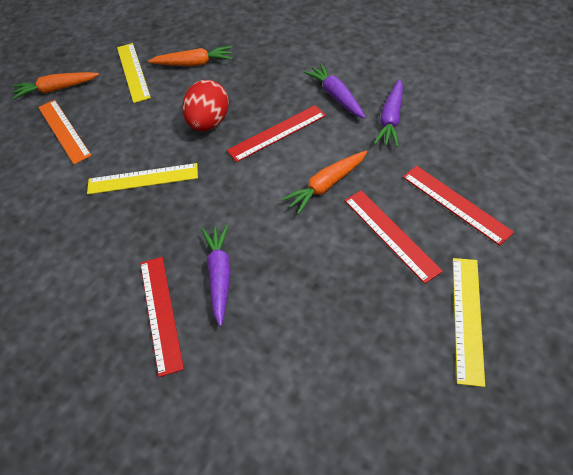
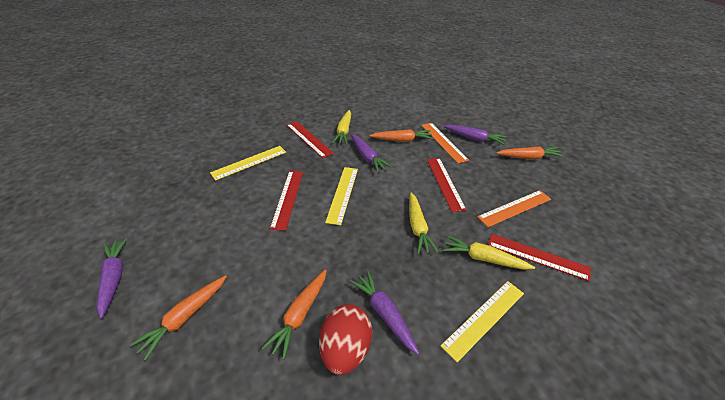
orange carrot: [13,72,99,99] [148,46,232,66] [282,151,367,214] = 3 -> [130,275,227,361] [262,269,327,360] [369,129,433,142] [496,147,564,159] = 4
orange ruler: [38,100,92,164] = 1 -> [421,123,469,164] [477,190,551,227] = 2
purple carrot: [201,225,231,327] [304,63,366,119] [374,79,403,147] = 3 -> [97,238,128,319] [349,270,419,355] [351,134,392,173] [443,125,507,145] = 4
yellow carrot: none = 0 -> [332,110,351,145] [409,193,438,254] [443,235,535,270] = 3

